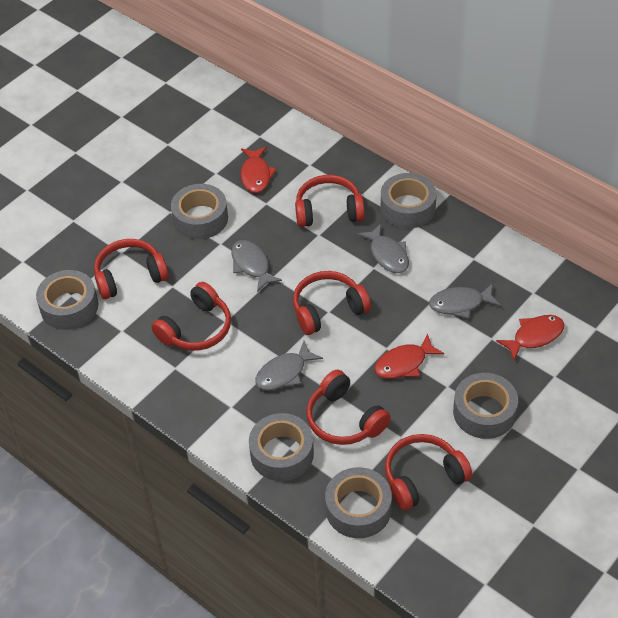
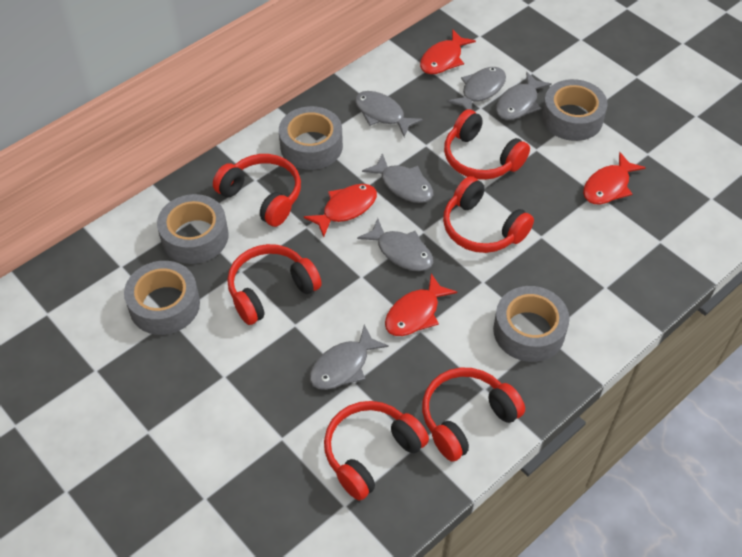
grey fish: [231,240,282,292] [255,341,323,390] [357,224,409,273] [429,283,501,319] = 4 -> [310,325,389,390] [355,91,423,137] [357,218,433,271] [362,153,433,203] [447,67,506,110] [496,72,552,120] = 6
grey tape: [36,270,98,330] [171,184,228,239] [249,413,314,481] [325,467,392,538] [381,173,436,228] [453,373,518,439] = 6 -> [124,261,200,335] [157,194,228,264] [279,106,343,170] [493,286,569,362] [542,79,608,141] = 5
red fish: [240,147,277,193] [374,333,444,379] [496,315,564,361] = 3 -> [304,184,377,237] [385,273,457,336] [420,29,476,74] [583,152,646,204] = 4

